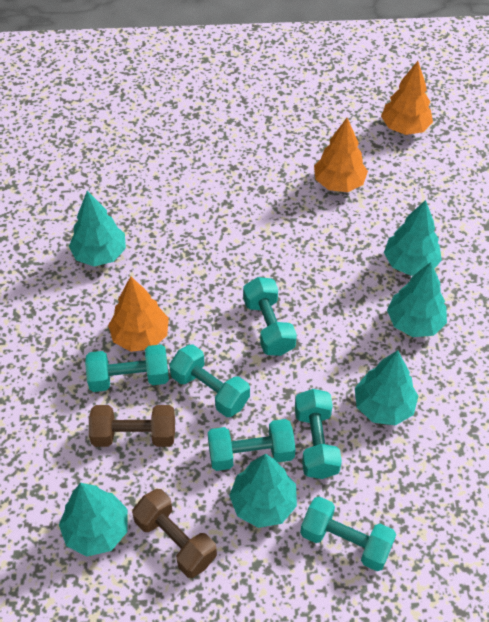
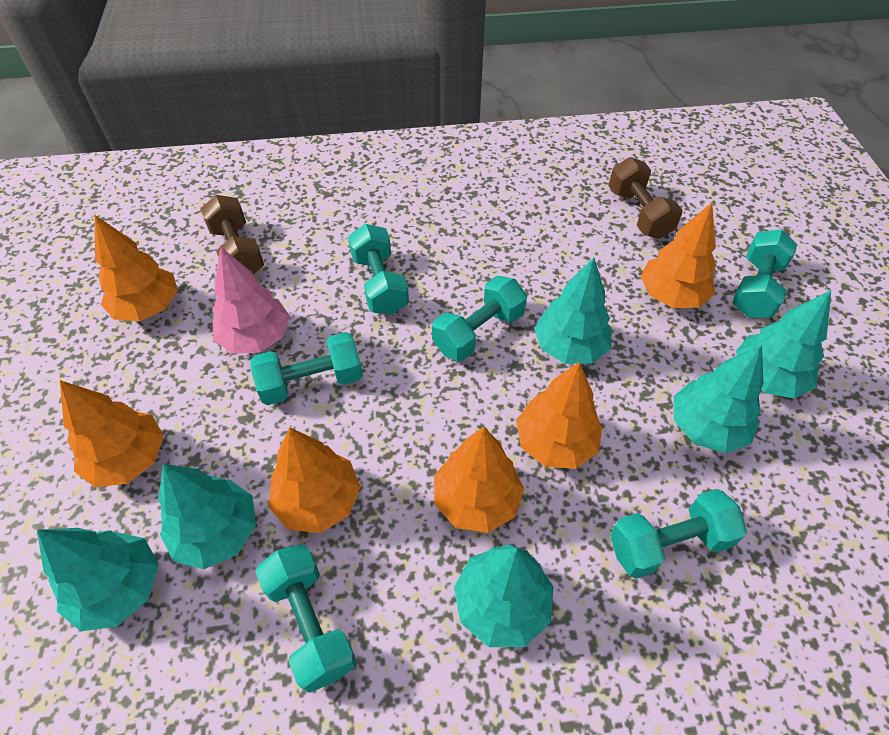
orange tree: [108,276,169,352] [314,118,368,192] [381,61,433,135] = 3 -> [60,380,164,487] [95,215,178,321] [269,427,360,533] [434,427,524,533] [516,362,602,469] [640,203,716,308] = 6
pink tree: none = 0 -> [212,247,290,354] = 1

